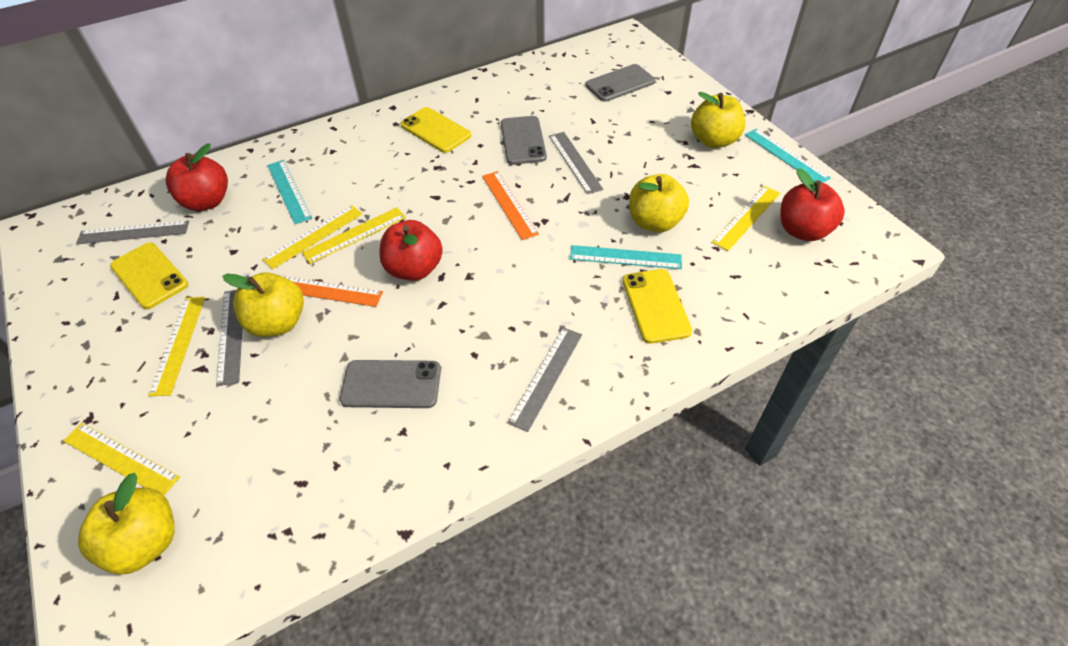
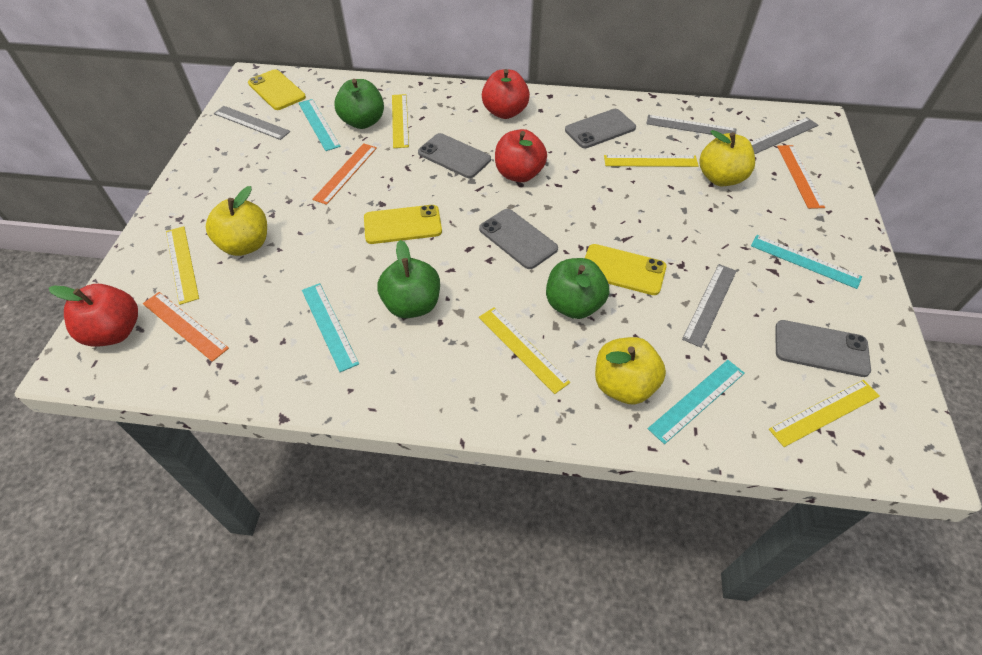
green apple: none = 0 -> [334,79,384,129] [377,240,440,318] [546,258,609,319] = 3
grey phone: [340,360,441,408] [501,116,547,165] [586,64,655,102] = 3 -> [418,133,491,178] [479,209,558,269] [565,109,636,148] [775,320,871,377] = 4
orange ruler: [279,275,383,307] [482,171,539,240] = 2 -> [143,292,229,362] [312,143,377,205] [777,145,825,209] = 3
turquoise ruler: [267,160,312,224] [570,245,682,269] [745,128,831,183] = 3 -> [299,99,341,151] [302,283,359,372] [648,360,745,444] [751,235,862,289] = 4
yellow apple: [78,473,175,574] [222,272,304,337] [629,174,689,232] [691,92,745,148] = 4 -> [206,186,267,256] [595,337,666,405] [699,130,755,186] = 3

